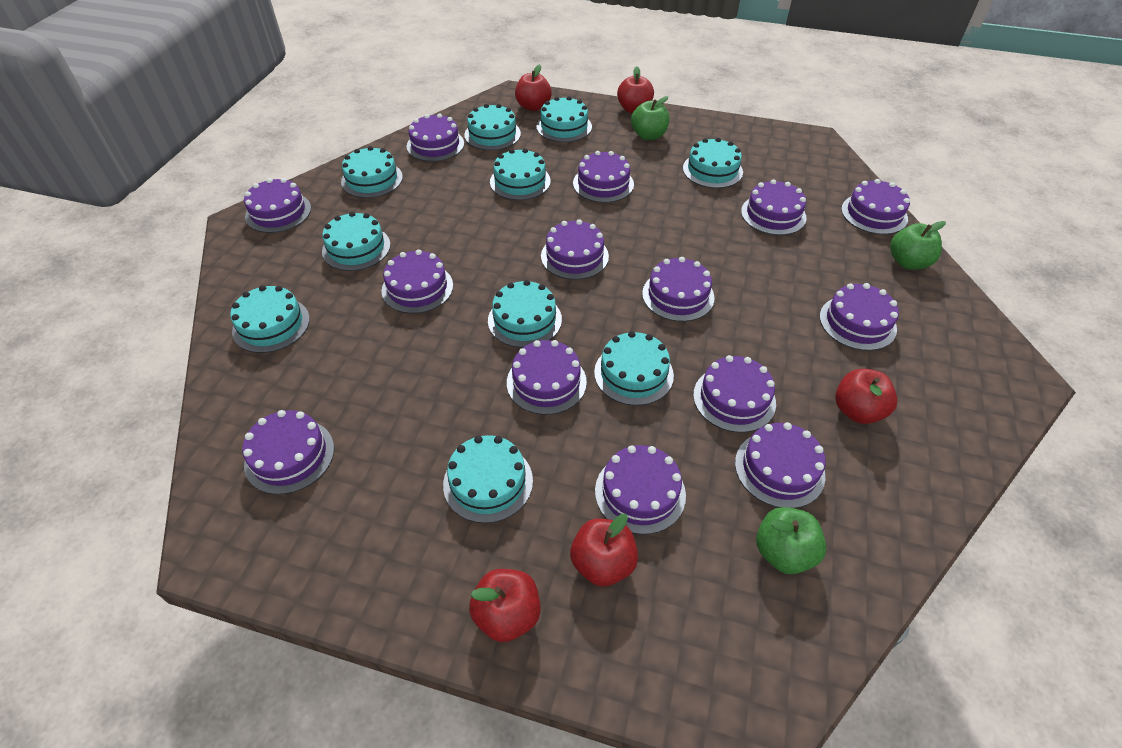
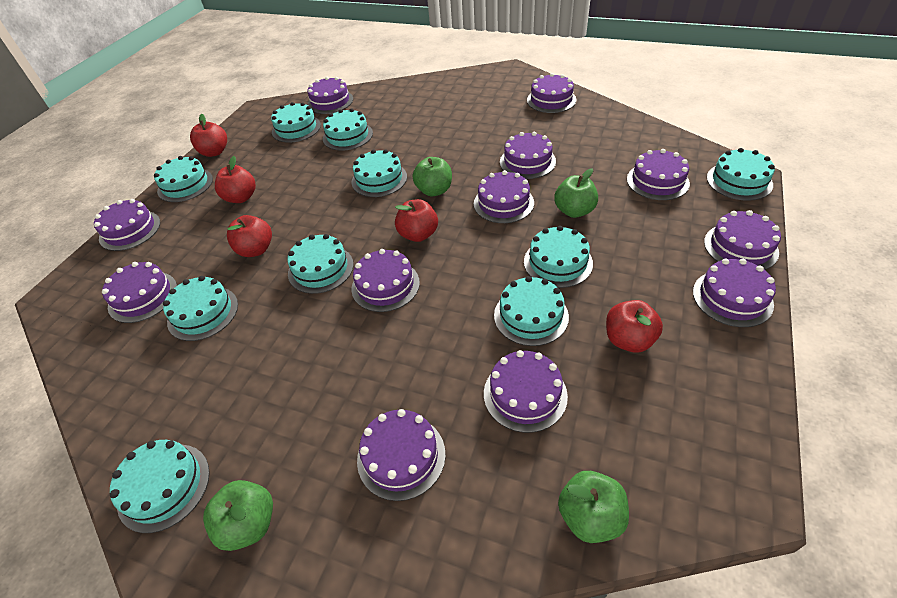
green apple: [631,96,670,140] [756,507,826,574] [890,221,946,270] = 3 -> [203,480,273,551] [413,157,452,197] [554,168,598,218] [558,471,629,543] = 4
purple cake: [242,410,334,495] [244,178,311,233] [381,249,453,314] [407,113,464,162] [507,340,587,415] [541,219,609,280] [573,151,634,203] [595,445,686,534] [642,257,715,322] [693,355,776,433] [735,422,826,508] [741,179,806,235] [820,283,899,351] [841,179,910,235] = 14 -> [94,199,160,251] [102,262,177,323] [307,77,353,114] [351,249,420,312] [357,409,446,501] [474,170,534,223] [484,350,568,433] [500,132,556,179] [527,73,576,113] [627,149,690,200] [693,259,776,327] [704,210,781,270] = 12

